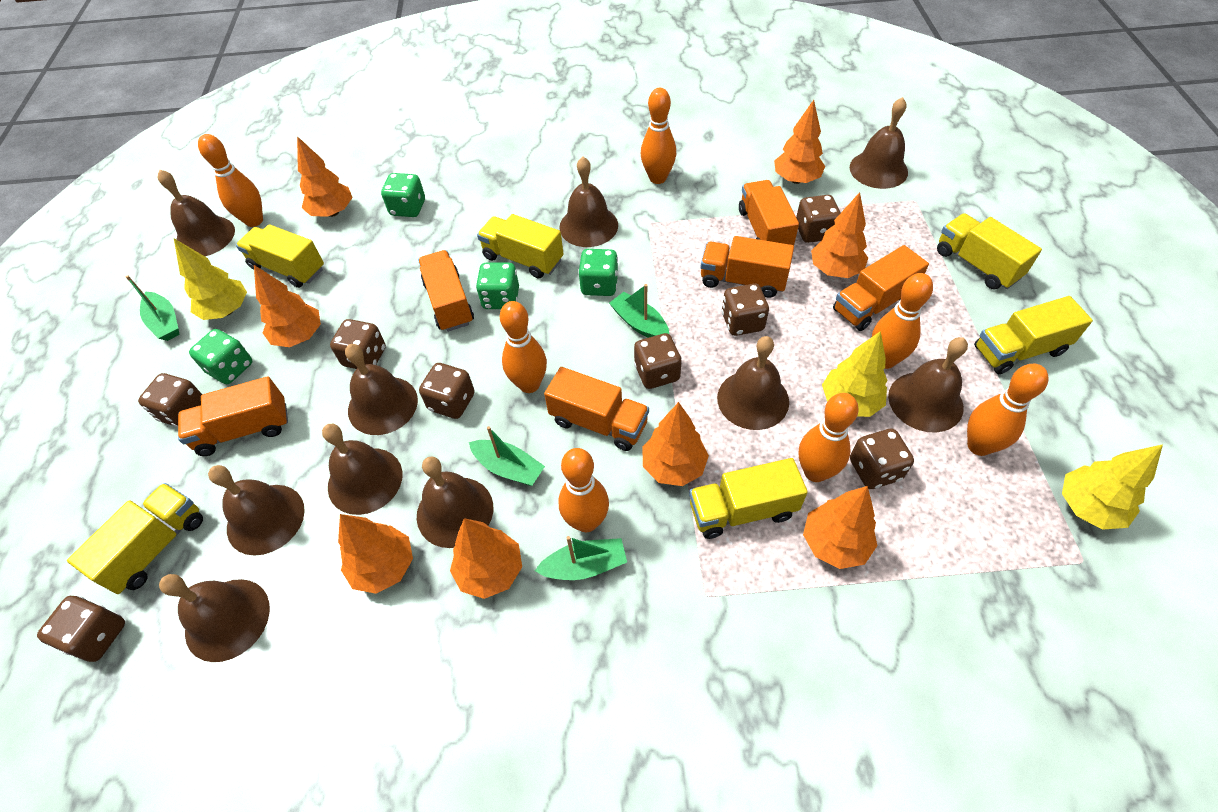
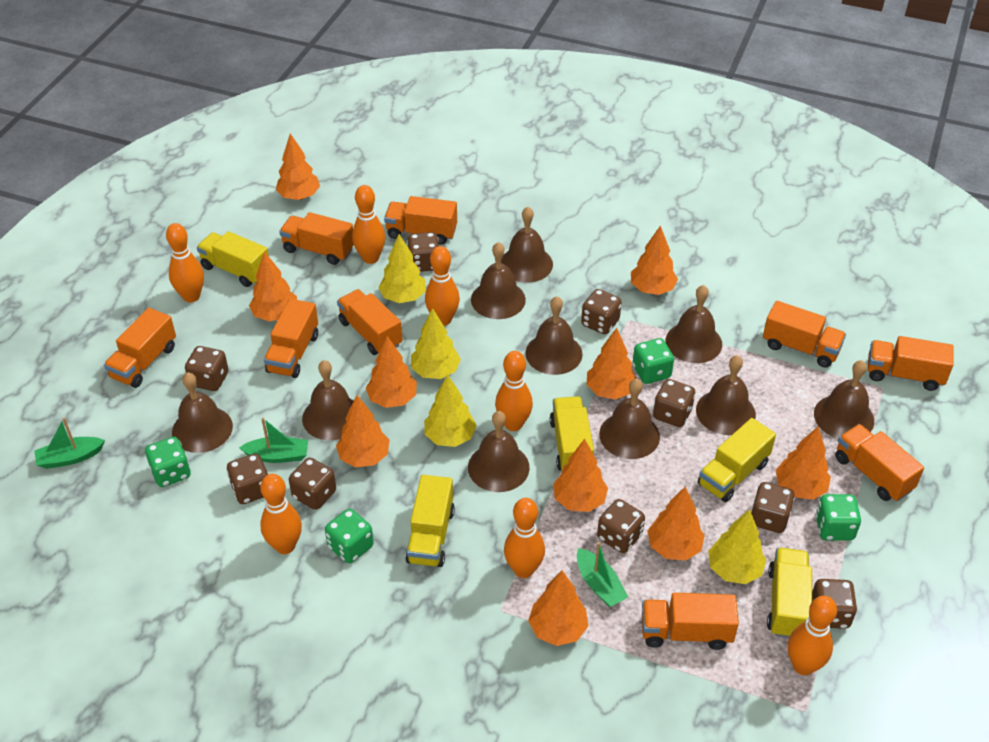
brown dice: [37,596,125,662] [138,373,202,427] [330,319,386,369] [419,363,475,419] [634,333,682,389] [722,284,769,336] [796,195,841,243] [850,429,914,489] = 8 -> [185,346,229,391] [227,454,268,504] [289,457,336,510] [407,232,439,272] [581,289,622,334] [597,499,645,553] [653,379,695,427] [751,482,795,533] [812,579,857,629] = 9
green boat: [126,275,180,341] [469,426,545,486] [535,536,627,580] [609,284,669,338] = 4 -> [35,418,105,469] [239,418,308,463] [577,542,628,607] = 3
orange tree: [254,265,321,347] [297,136,353,217] [338,514,413,594] [450,518,522,599] [642,402,709,486] [774,100,825,184] [803,486,878,569] [811,192,868,278] = 8 -> [249,251,297,322] [276,133,320,200] [336,395,389,467] [366,336,417,408] [528,571,588,646] [553,439,608,512] [586,328,636,399] [631,225,678,295] [648,487,705,560] [775,427,831,500] = 10
orange truck: [178,376,288,456] [418,250,474,332] [544,367,649,451] [700,236,794,298] [739,180,799,245] [833,245,929,331] = 6 -> [104,308,176,388] [264,299,318,378] [279,212,354,265] [337,289,402,355] [384,196,457,245] [642,592,739,650] [763,301,846,368] [835,424,924,502] [868,336,954,391] = 9
yellow tree: [174,239,247,320] [822,331,888,417] [1062,444,1163,530] = 3 -> [378,234,426,303] [411,308,461,379] [424,375,477,447] [708,509,766,584] = 4
yellow truck: [67,483,203,594] [236,224,324,288] [477,214,564,279] [689,458,808,539] [937,213,1042,289] [974,296,1093,374] = 6 -> [197,231,269,287] [405,475,455,567] [550,396,594,471] [698,418,776,502] [767,548,812,638] = 5

